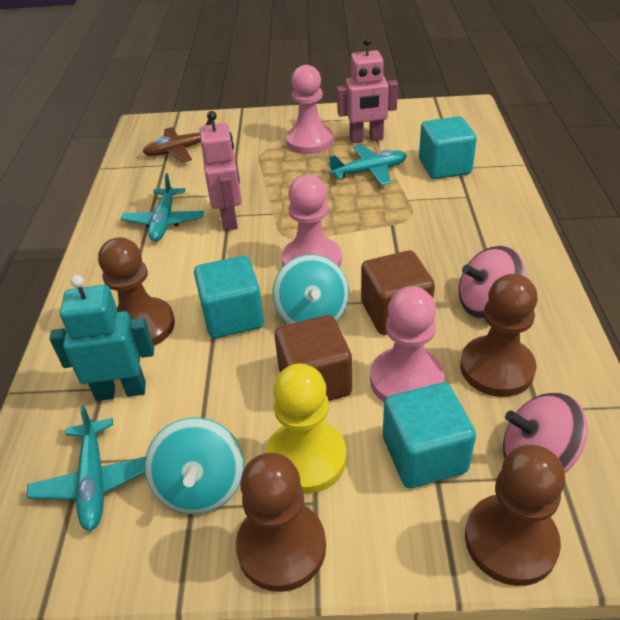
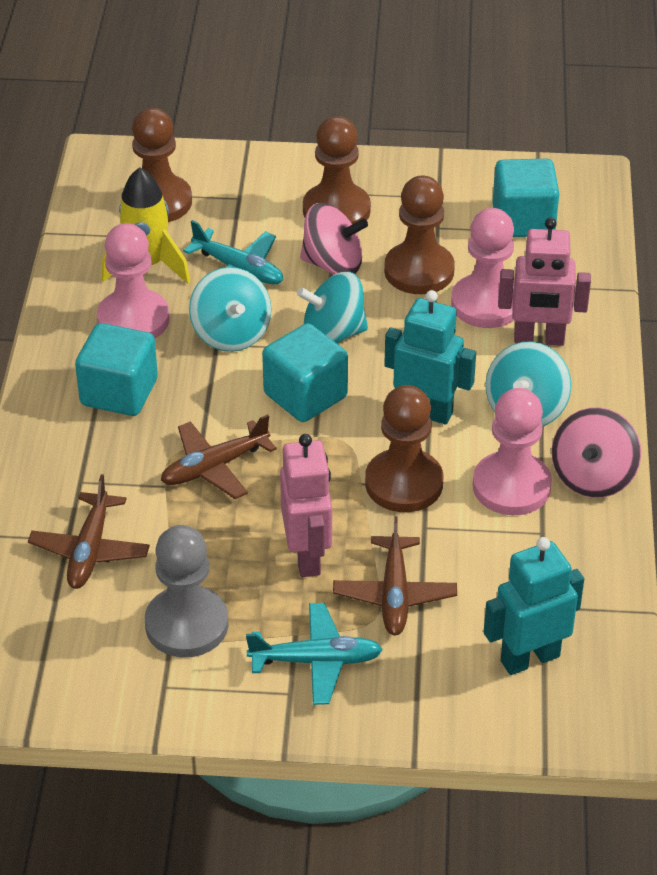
brown cube: [275,315,352,401] [361,251,435,335] = 2 -> none = 0
brown plane: [143,119,212,162] = 1 -> [28,474,150,589] [161,414,277,499] [333,516,457,635] = 3
grey pawn: none = 0 -> [145,525,229,658] = 1
turquoise plane: [26,404,146,531] [121,173,204,241] [328,145,407,186] = 3 -> [183,220,283,284] [246,603,383,705] = 2
turquoise robot: [50,275,154,401] = 1 -> [384,290,476,425] [484,537,584,675] = 2
turquoise spinning top: [145,417,244,514] [272,254,349,324] = 2 -> [189,267,271,352] [297,272,368,343] [486,341,571,427] = 3
yellow pawn: [266,364,346,494] = 1 -> none = 0
yellow rocket: none = 0 -> [101,167,190,283] = 1

